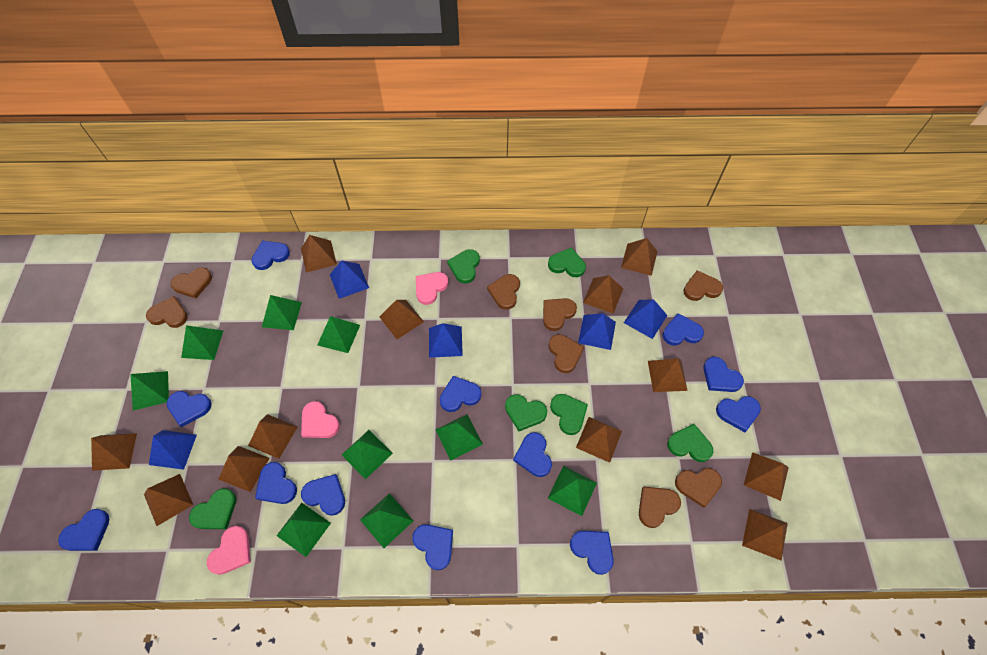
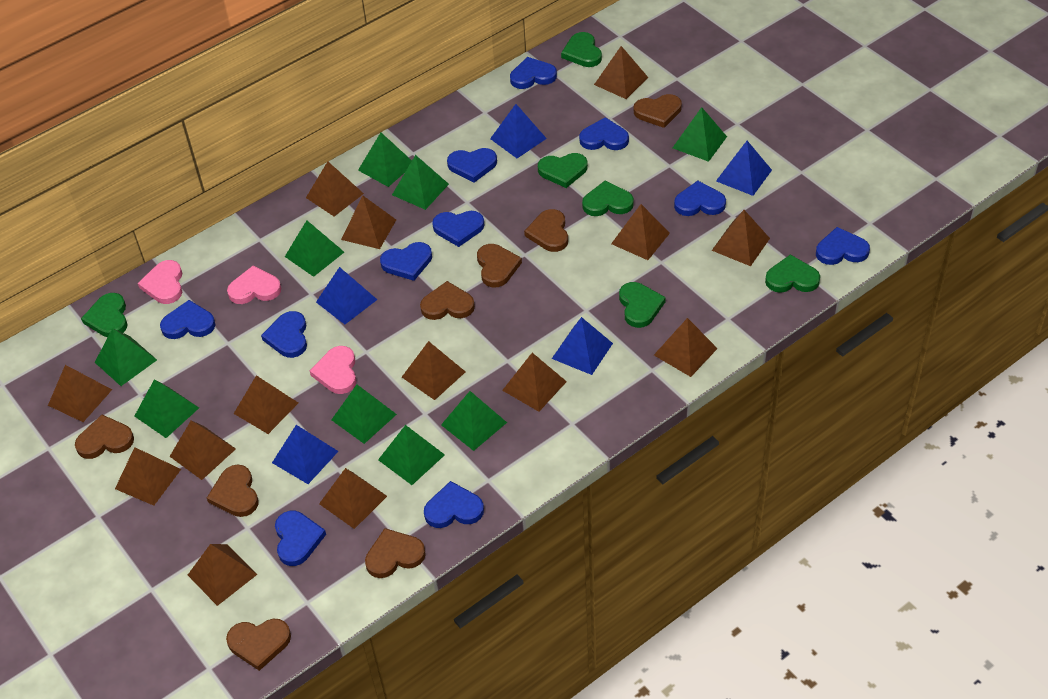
blue heart: [58,509,109,551] [167,391,212,427] [251,241,290,270] [255,462,297,504] [301,474,345,516] [412,524,453,570] [440,376,481,412] [513,432,552,477] [570,531,614,575] [663,313,704,346] [703,357,744,392] [716,396,761,432] = 12 -> [160,300,215,339] [261,311,307,358] [275,511,326,566] [380,242,432,281] [424,481,484,528] [432,211,484,247] [447,148,497,183] [510,57,557,89] [579,117,629,150] [674,181,726,216] [816,227,870,265] = 11
brown pyramid: [91,433,137,471] [144,474,193,526] [219,446,270,492] [248,414,298,459] [301,235,337,273] [379,300,424,339] [576,417,622,463] [583,275,623,314] [621,238,658,276] [648,358,688,392] [742,509,788,561] [744,452,789,501] = 12 -> [48,365,112,422] [115,447,181,506] [169,420,236,480] [188,544,258,606] [234,375,298,434] [306,161,364,217] [319,468,387,529] [341,195,396,249] [402,341,466,400] [502,353,567,412] [594,46,648,99] [611,204,670,260] [654,318,718,377] [712,210,770,266] = 14

